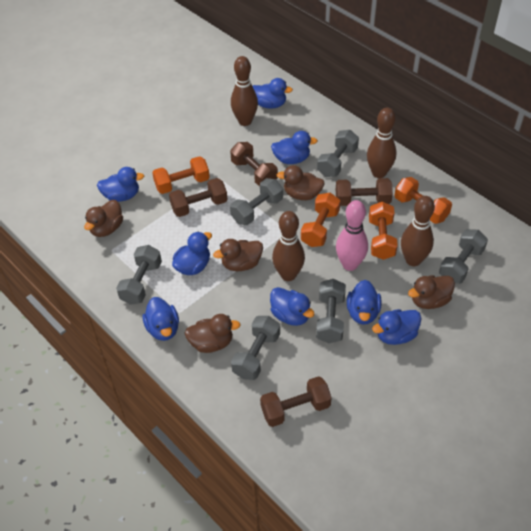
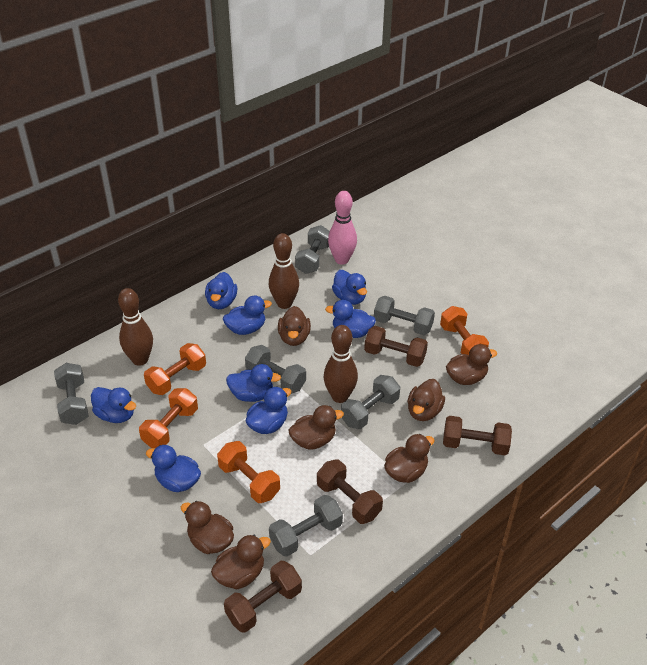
brown bowling pin: [231,56,258,126] [272,211,305,281] [367,107,396,178] [401,196,435,266] = 4 -> [118,288,153,366] [269,233,299,309] [324,325,358,403] = 3
brown duck: [84,200,123,237] [185,314,241,353] [213,239,263,271] [277,165,325,200] [408,275,455,309] = 5 -> [181,501,234,554] [211,535,271,589] [278,306,311,346] [289,405,344,450] [384,434,435,483] [408,379,445,421] [446,344,497,385] = 7

